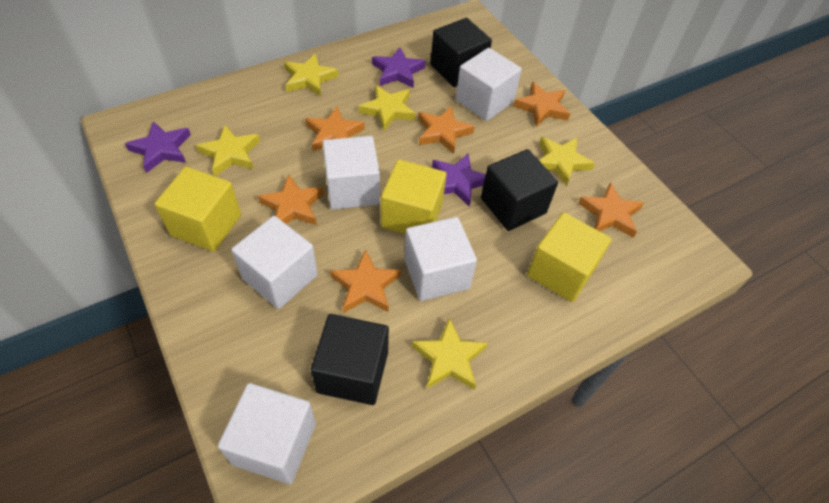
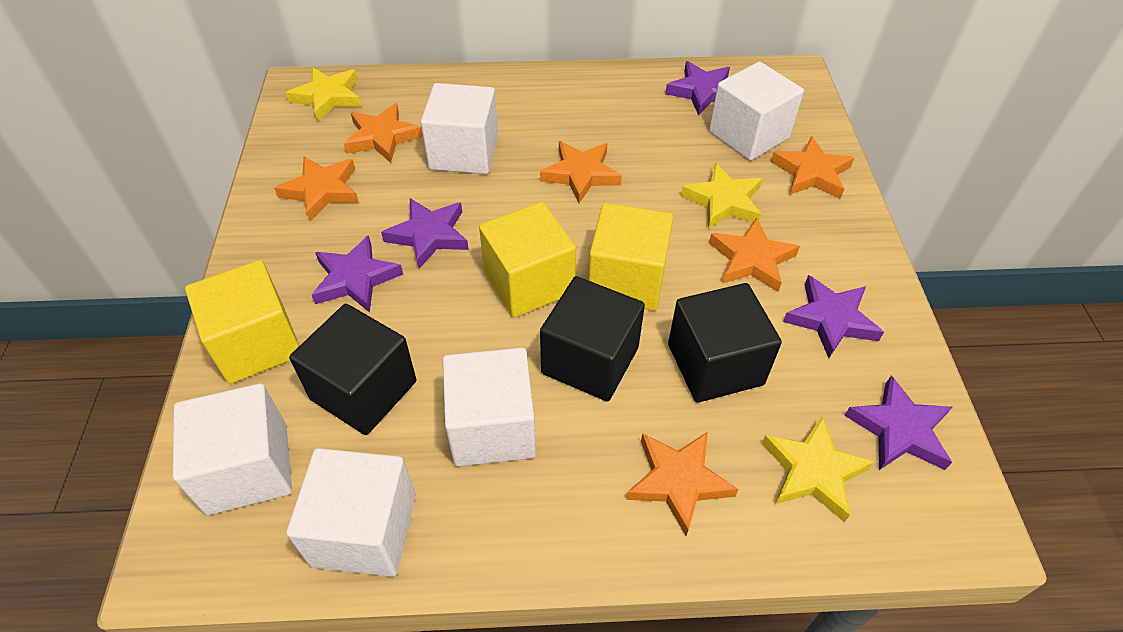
purple star: [125,121,191,173] [372,47,426,88] [432,153,486,207] = 3 -> [312,235,403,313] [381,198,469,269] [665,61,730,116] [783,275,884,358] [844,376,952,470] = 5
yellow star: [196,125,260,176] [284,53,338,97] [359,85,416,131] [412,318,488,390] [539,137,595,186] = 5 -> [286,67,361,121] [681,163,762,229] [762,416,874,522] = 3

